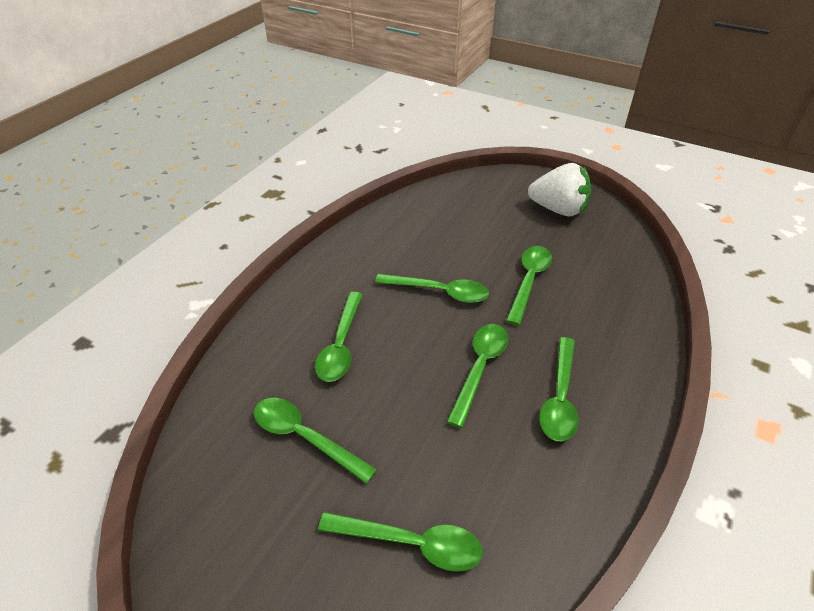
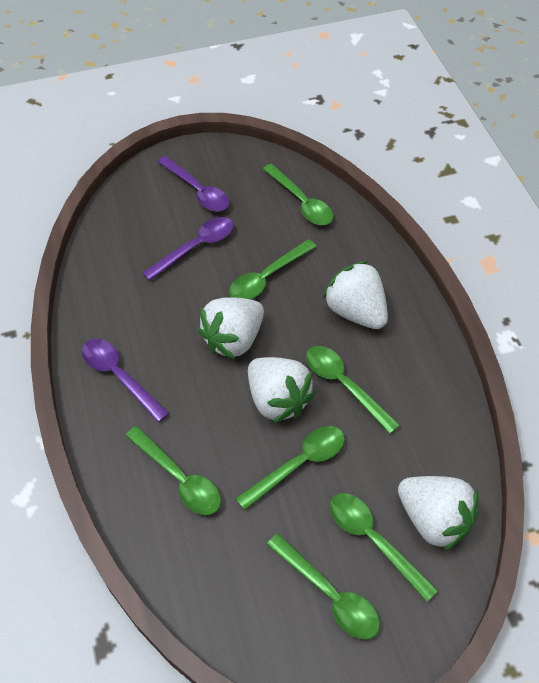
purple spoon: none = 0 -> [82,339,169,422] [143,217,234,281] [157,156,229,212] = 3
white strawberry: [528,163,591,216] = 1 -> [197,297,264,360] [248,357,316,424] [323,261,388,329] [398,476,479,552] = 4

